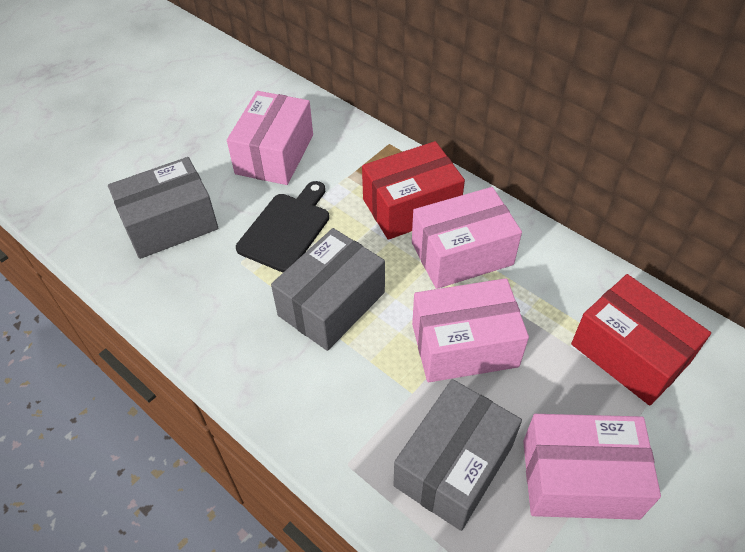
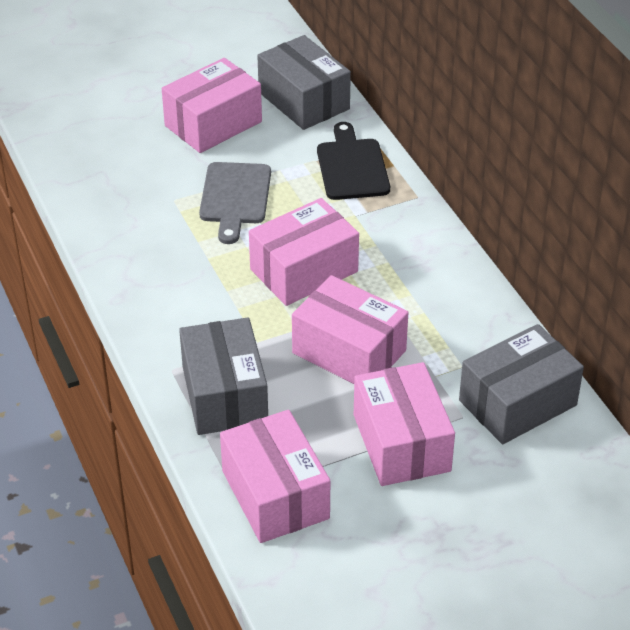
grey cutting board: none = 0 -> [199,162,271,244] = 1
pink box: [227,91,313,185] [412,187,522,289] [412,278,529,382] [523,414,661,520] = 4 -> [162,58,262,153] [220,410,330,543] [249,198,359,306] [292,275,408,384] [354,362,455,486] = 5
red box: [362,141,465,240] [571,274,711,406] = 2 -> none = 0

